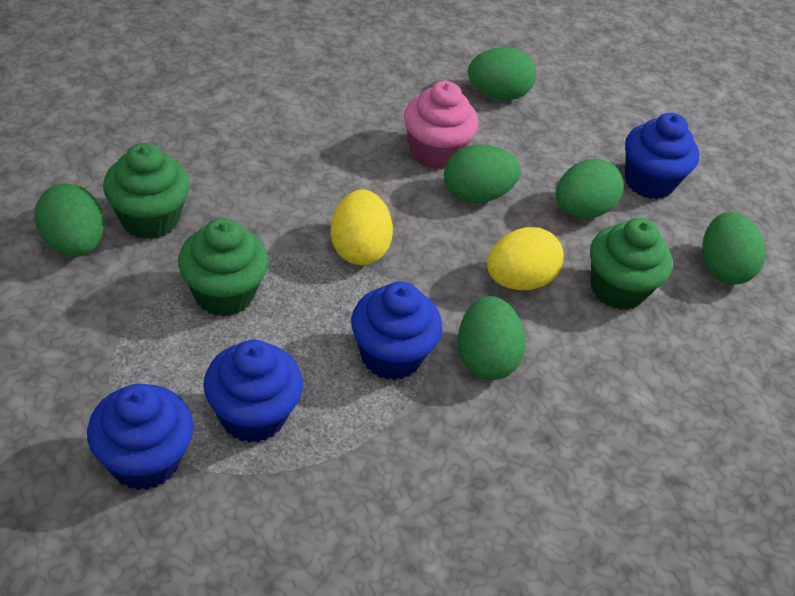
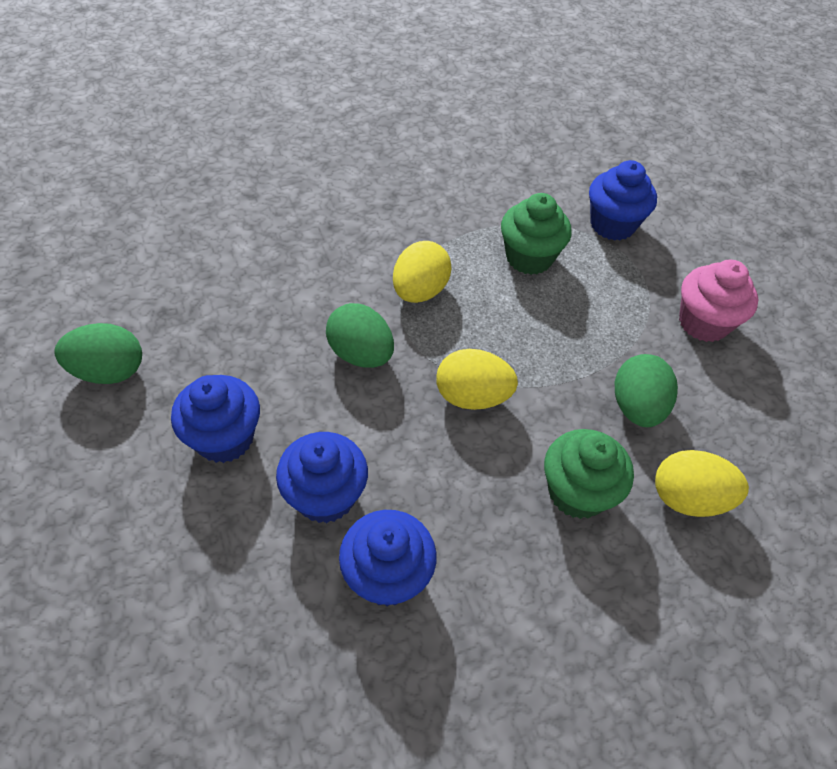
green cupcake: [103,143,190,240] [178,218,269,317] [590,218,672,310] = 3 -> [501,193,572,275] [544,429,634,519] = 2
green egg: [35,183,104,257] [444,145,521,203] [458,296,526,380] [468,47,536,100] [556,159,624,218] [702,212,766,285] = 6 -> [54,323,142,384] [326,303,394,368] [615,354,678,427] = 3
yellow egg: [331,190,393,265] [487,227,564,290] = 2 -> [393,241,452,303] [436,349,518,410] [655,450,749,517] = 3

